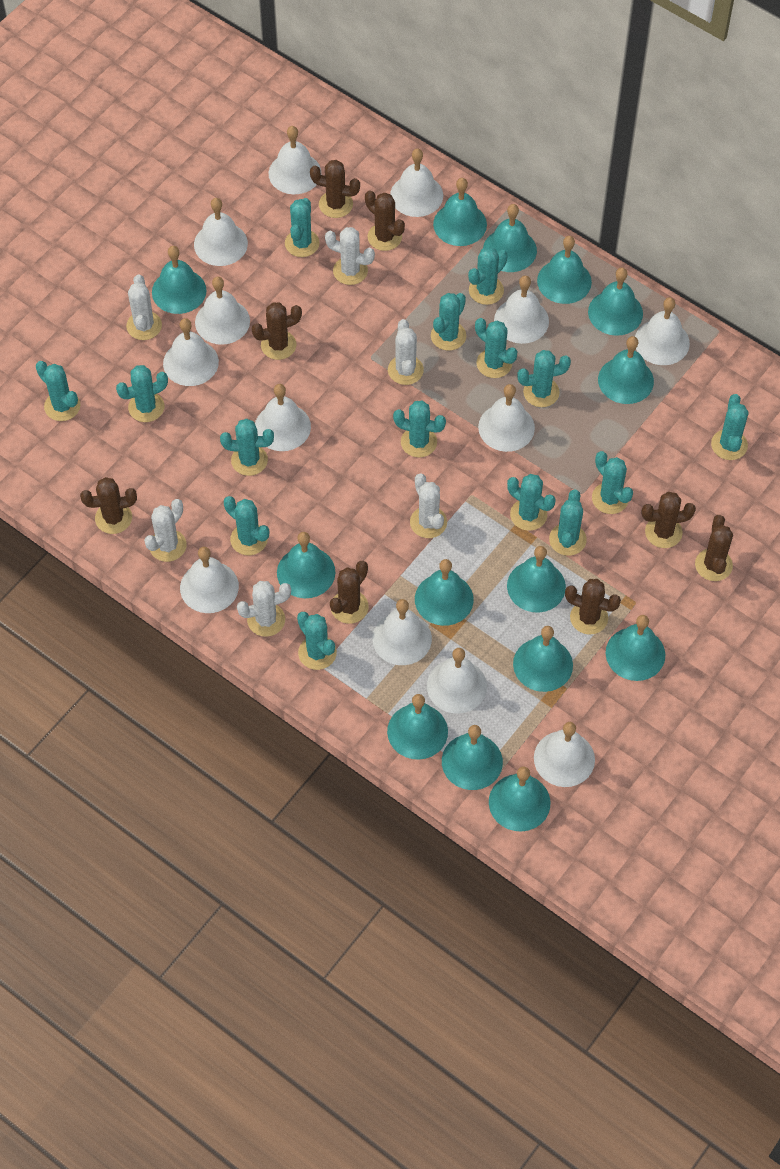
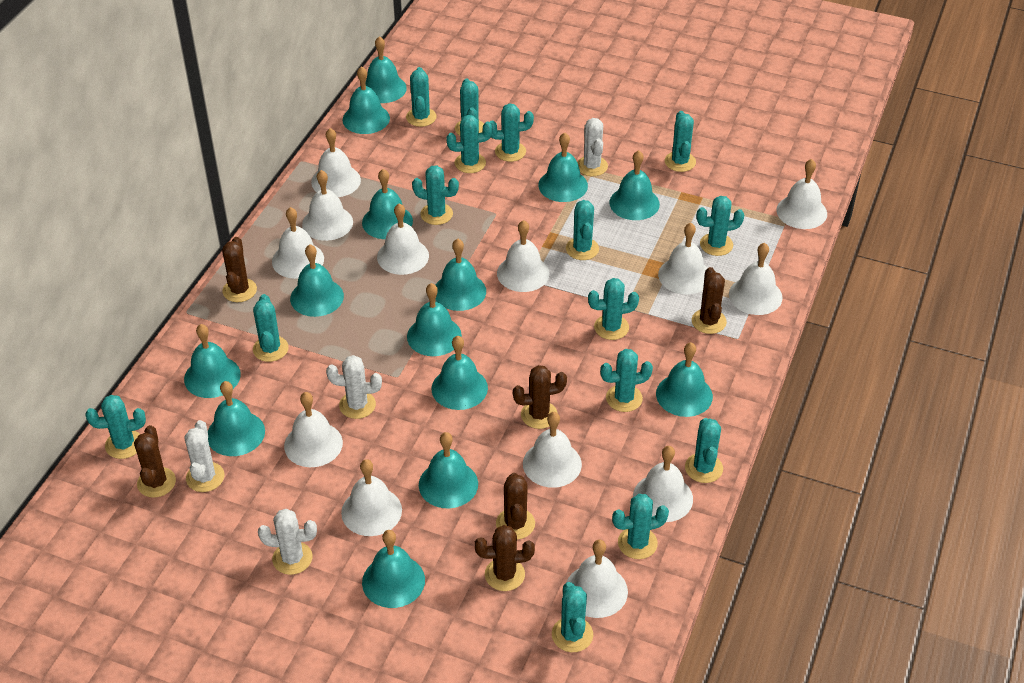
brown cactus: [80,477,137,534] [251,302,302,360] [310,160,360,218] [330,561,369,624] [365,190,405,251] [565,579,621,634] [642,492,696,548] [695,515,733,581] = 8 -> [134,425,176,498] [222,237,257,302] [474,525,535,591] [496,473,535,540] [513,365,567,429] [692,267,727,334] = 6
white cactus: [126,275,162,340] [144,499,187,562] [237,581,291,637] [325,227,375,285] [388,319,424,385] [410,473,447,538] = 6 -> [184,420,224,492] [258,509,317,575] [326,355,382,419] [578,118,608,176] = 4

